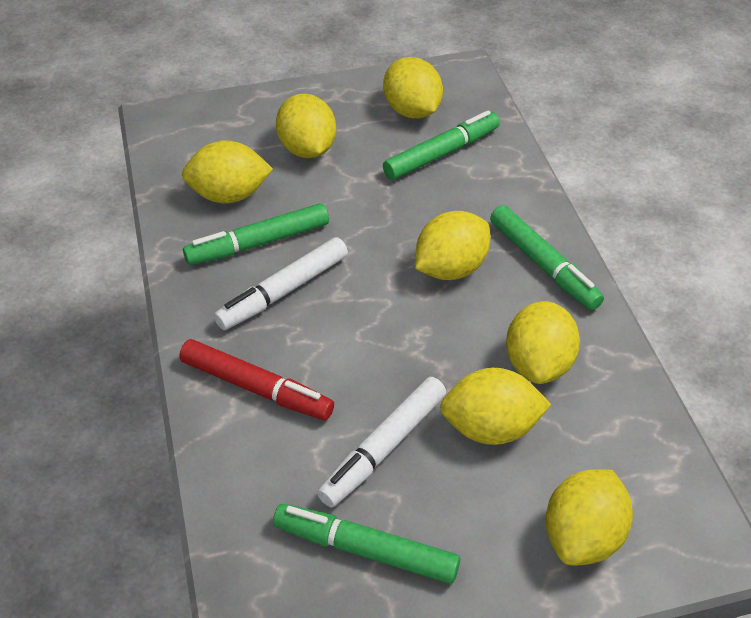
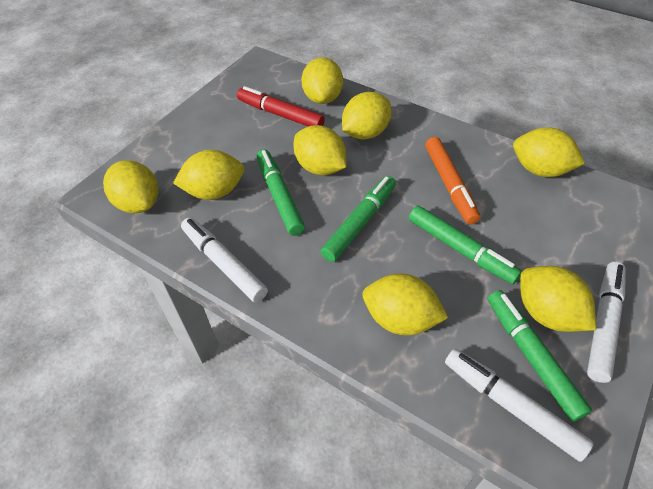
orange marker: none = 0 -> [425,137,480,224] = 1
white marker: [214,237,348,330] [317,377,446,508] = 2 -> [181,218,268,303] [445,349,594,462] [587,262,626,383] = 3
yellow lemon: [182,140,273,203] [276,94,336,158] [383,57,443,119] [415,211,490,280] [440,368,551,445] [506,301,580,384] [545,469,633,566] = 7 -> [103,160,158,213] [173,150,244,200] [294,125,347,175] [301,57,343,104] [342,92,391,139] [363,274,448,335] [513,127,585,177] [520,266,596,332] = 8

